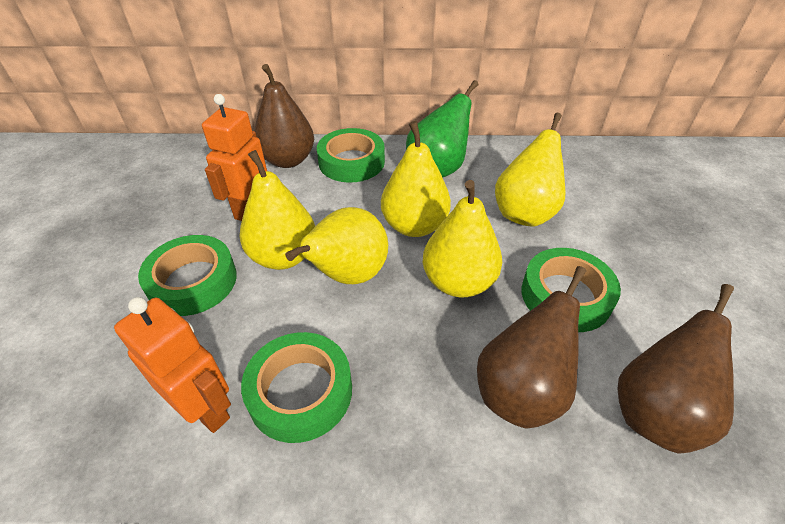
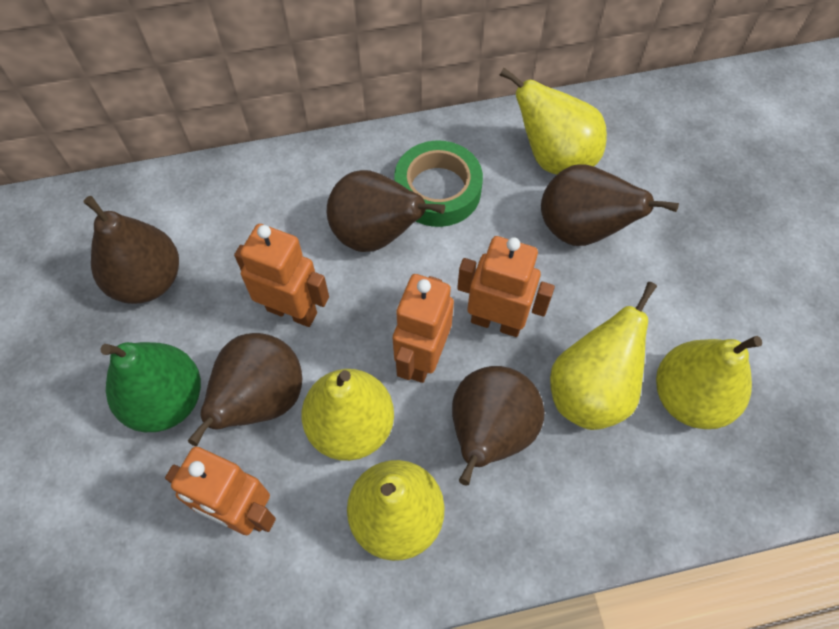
brown pear: [254,64,314,168] [477,266,587,429] [617,284,734,454] = 3 -> [84,196,179,304] [188,333,302,446] [327,170,445,252] [452,366,544,486] [541,164,679,246] = 5
green tape: [138,235,237,316] [241,332,352,443] [317,128,385,183] [522,248,621,332] = 4 -> [394,141,483,227] = 1
orange robot: [114,297,231,433] [202,94,267,221] = 2 -> [165,447,276,535] [234,224,329,327] [393,274,454,383] [457,236,555,337] = 4

